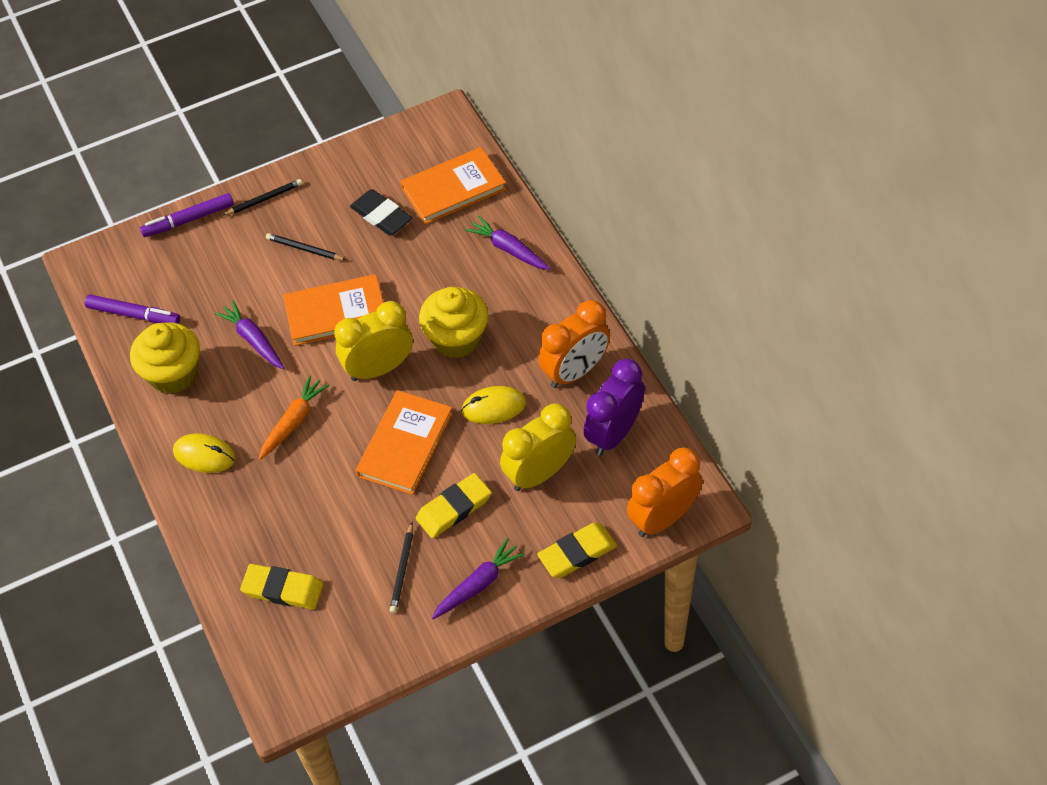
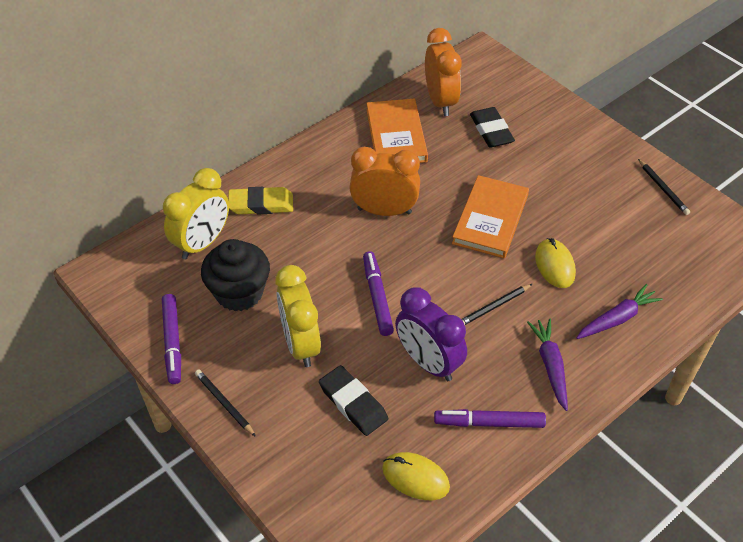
black cupcake: none = 0 -> [201,239,270,311] = 1
black eraser: [350,189,412,235] = 1 -> [319,365,388,436] [470,107,515,148] = 2
orange book: [283,274,383,346] [356,390,453,495] [400,147,506,224] = 3 -> [366,99,428,163] [452,175,529,258] = 2
orange carrot: [259,375,330,460] = 1 -> none = 0
purple carrot: [214,300,284,369] [432,538,525,619] [465,216,551,270] = 3 -> [527,318,568,411] [576,284,663,339] = 2
purple marker: [85,294,180,324] [140,193,234,237] = 2 -> [162,294,181,384] [363,251,394,336] [434,409,546,428] = 3
yellow cupcake: [130,322,200,394] [419,287,488,358] = 2 -> none = 0
yellow eraser: [240,564,323,610] [416,473,491,538] [537,523,617,578] = 3 -> [228,187,293,215] = 1

